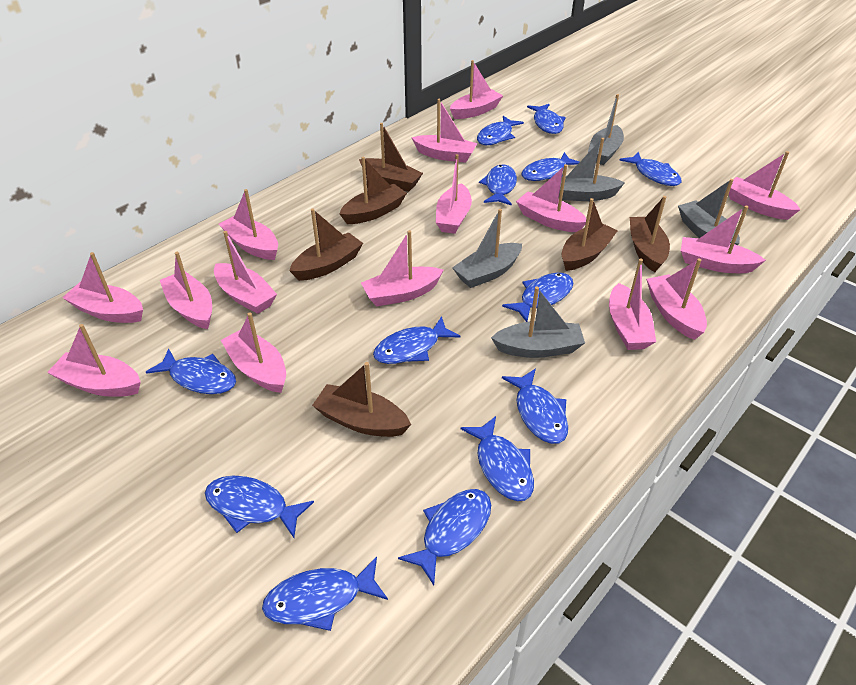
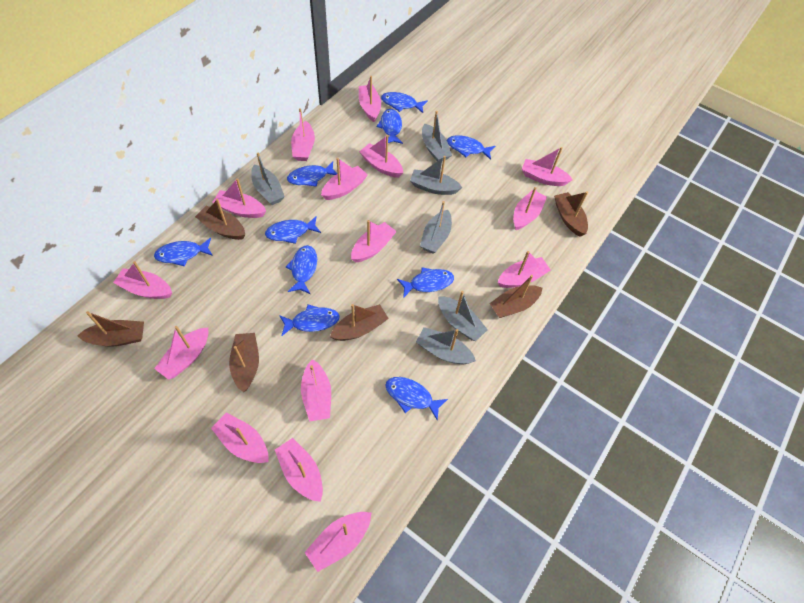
blue fish: [146,348,236,394] [205,476,314,538] [262,556,388,631] [373,316,460,364] [398,489,491,585] [461,416,534,501] [477,116,524,145] [479,165,517,205] [502,273,573,322] [502,368,568,444] [522,152,580,181] [527,104,566,134] [619,152,681,186] = 13 -> [154,238,213,267] [265,217,321,244] [279,304,340,336] [286,245,317,294] [287,161,338,187] [376,109,403,144] [381,92,428,113] [385,377,448,421] [397,267,454,298] [447,135,495,160] = 10
grey boat: [452,209,522,288] [491,287,585,358] [559,138,625,201] [588,94,624,165] [678,179,740,245] = 5 -> [251,152,285,205] [410,156,462,195] [416,327,476,364] [420,201,452,254] [422,111,452,161] [438,291,488,341] = 6

